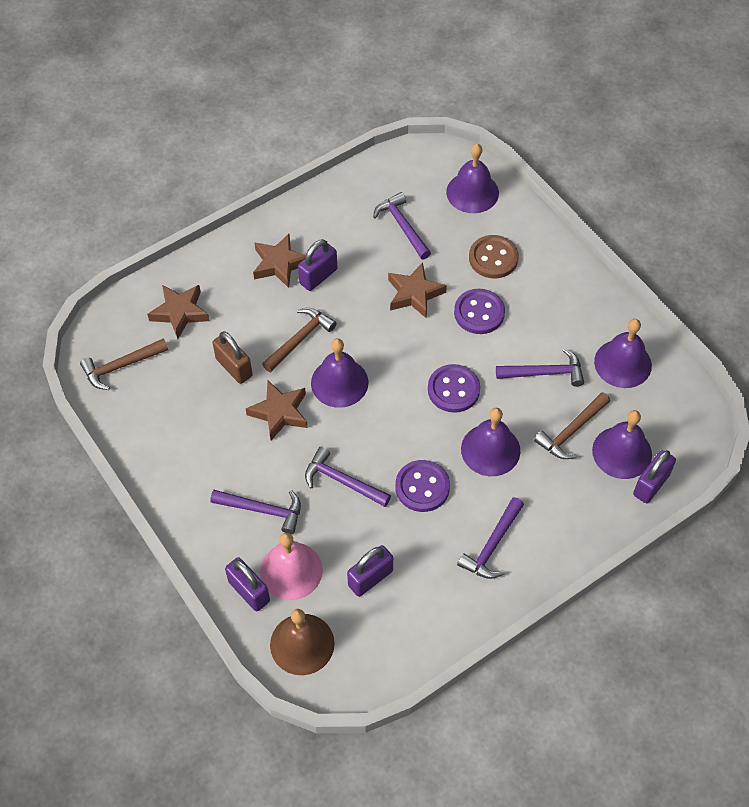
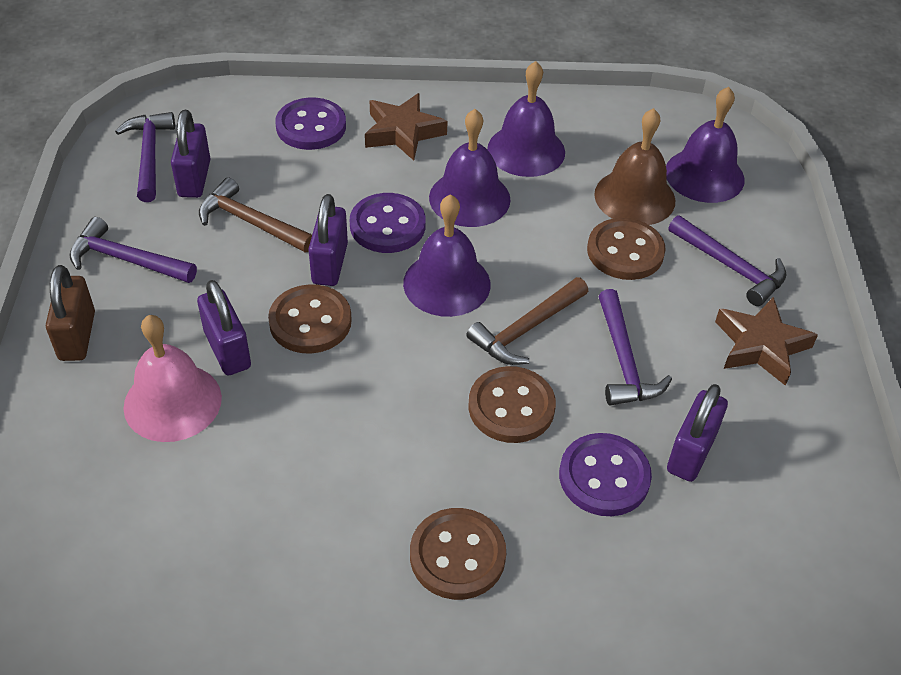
brown button: [469,235,519,278] = 1 -> [268,284,352,354] [410,508,506,600] [469,366,556,443] [587,218,666,280] = 4
brown hammer: [80,339,168,390] [262,308,336,372] [534,392,610,459] = 3 -> [199,177,312,252] [467,277,588,365] = 2
brown star: [147,285,210,339] [246,381,308,440] [253,234,306,288] [388,262,447,319] = 4 -> [365,93,448,161] [715,297,818,386] = 2
purple bell: [311,339,368,408] [446,143,499,213] [461,408,520,476] [592,410,652,479] [594,319,652,388] = 5 -> [403,194,491,317] [429,109,511,227] [487,61,565,177] [666,87,744,203] = 4
purple hammer: [210,490,301,534] [305,447,391,507] [373,192,431,259] [457,497,524,579] [496,348,584,387] = 5 -> [69,217,197,283] [115,112,175,202] [598,289,672,405] [668,215,786,306] = 4

